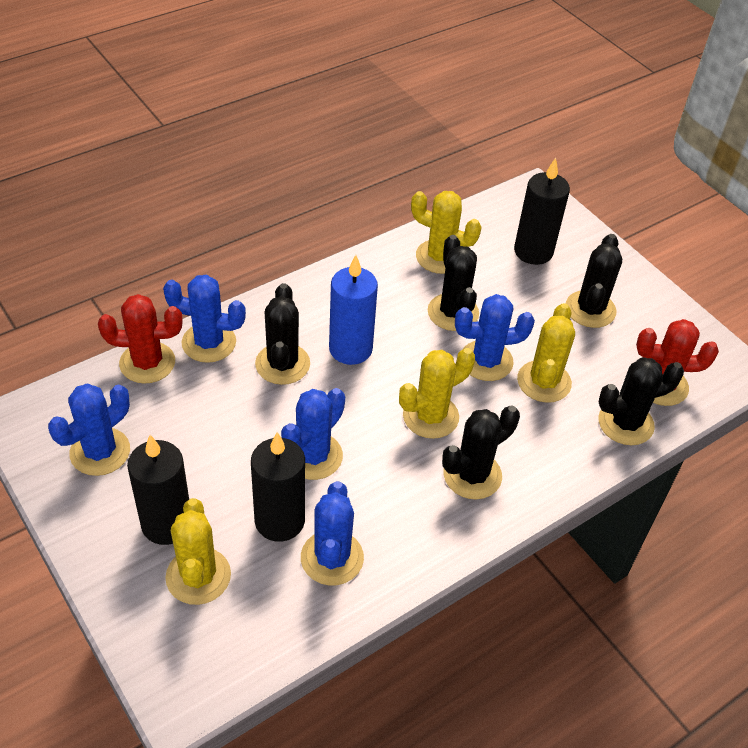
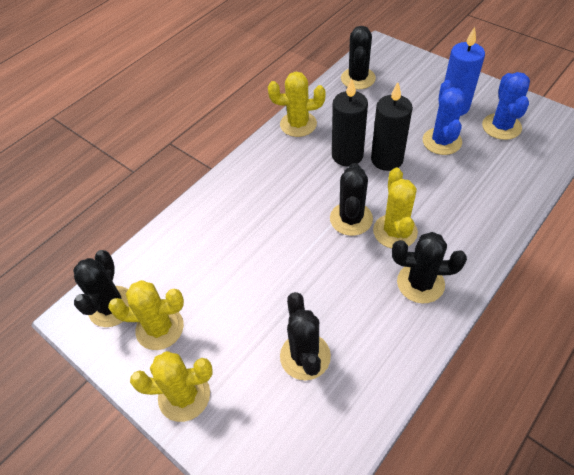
black candle: [127,435,189,545] [251,432,305,542] [514,158,570,265] = 3 -> [332,78,368,166] [371,82,413,171] = 2
blue cactus: [48,384,130,476] [163,275,246,363] [281,388,345,480] [301,481,364,586] [455,294,535,381] = 5 -> [423,80,465,155] [482,72,530,140] = 2
red cactus: [98,294,182,384] [636,319,719,406] = 2 -> none = 0

